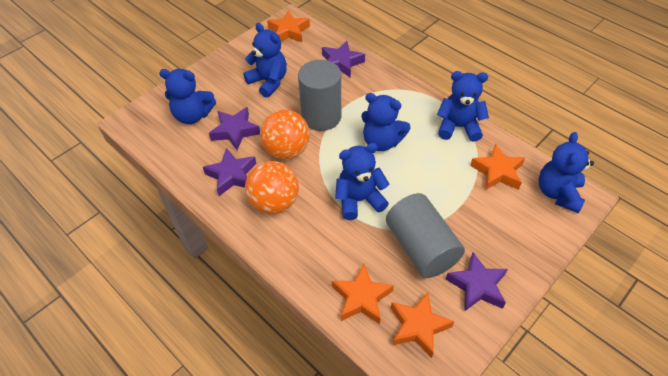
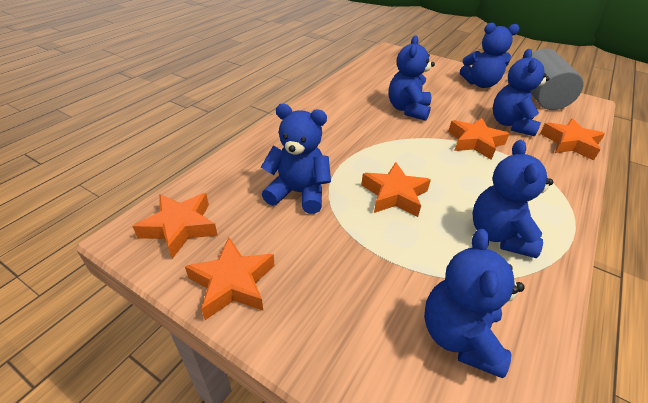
grey cylinder: [298,60,341,131] [386,193,465,278] = 2 -> [530,48,583,110] = 1
orange ball: [245,161,299,214] [260,110,310,159] = 2 -> none = 0
orange star: [267,10,310,42] [332,264,394,324] [391,292,455,358] [470,144,525,190] = 4 -> [132,193,218,259] [185,238,275,320] [361,162,431,217] [448,118,509,160] [540,118,605,160] = 5
purple star: [203,148,256,196] [209,107,260,150] [322,41,365,78] [446,252,508,312] = 4 -> none = 0

